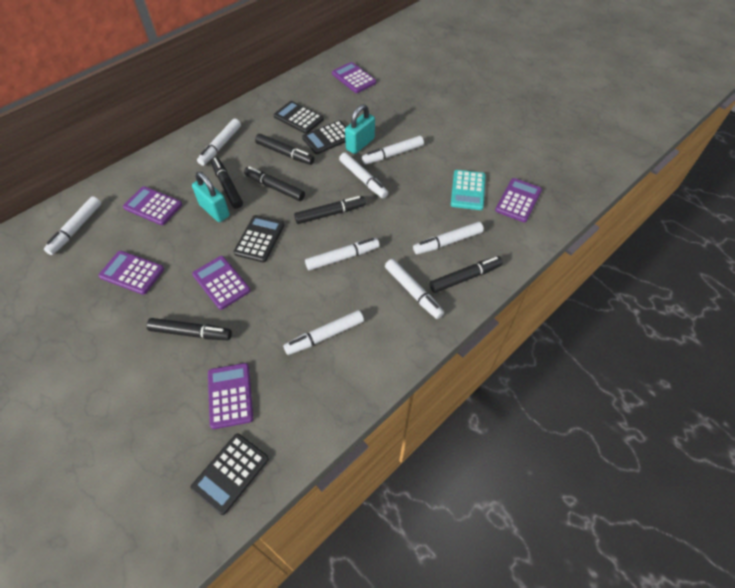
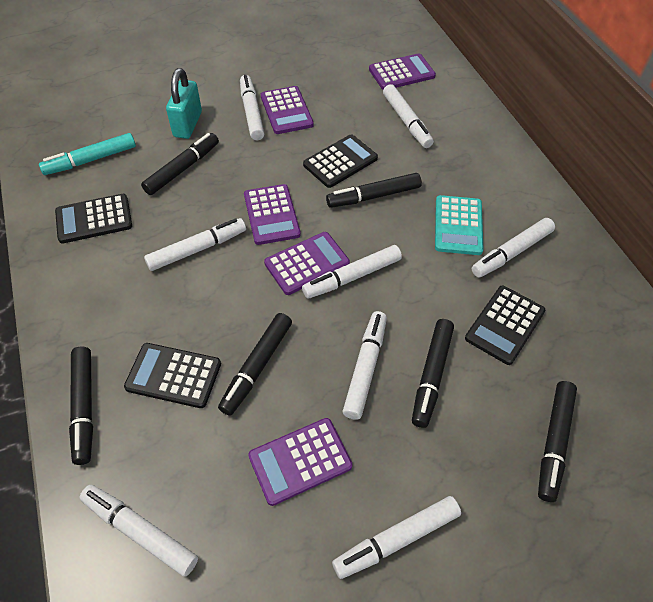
purple calculator: [98,251,164,295] [123,186,182,225] [192,256,251,310] [208,363,253,429] [332,62,376,93] [495,178,542,222] = 6 -> [244,184,301,245] [248,418,352,506] [261,86,314,134] [264,232,350,295] [369,53,436,90] = 5
turquoise marker: none = 0 -> [39,133,136,175] = 1
turquoise padlock: [192,172,230,222] [345,104,375,154] = 2 -> [166,68,202,139] = 1

